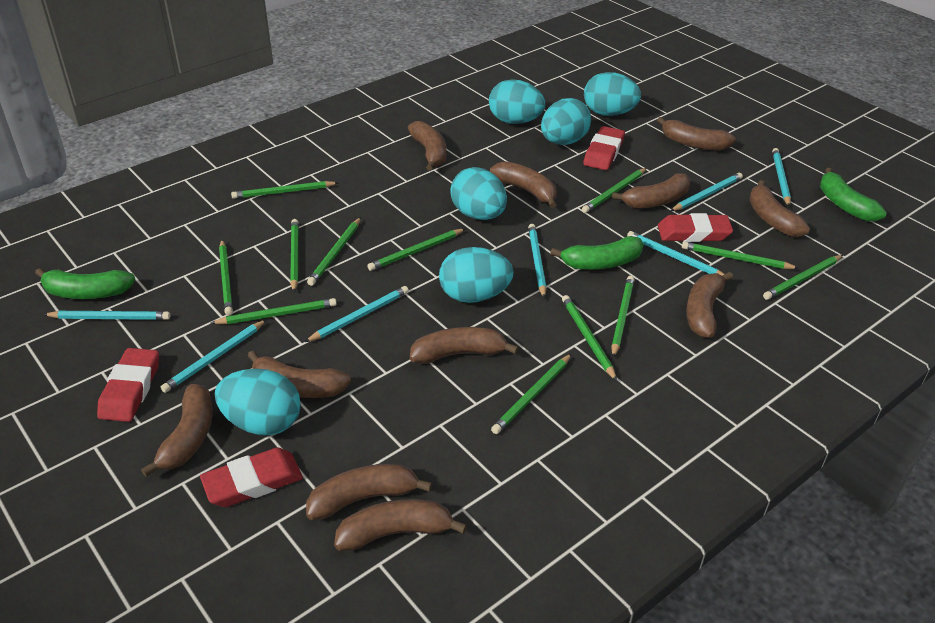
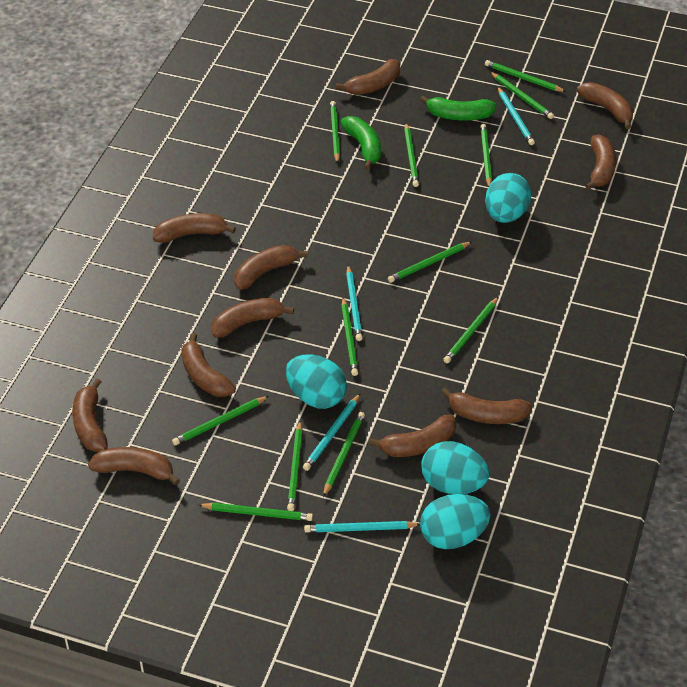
green banana: [35,268,135,299] [550,236,644,269] [820,168,887,221] = 3 -> [340,116,381,170] [420,96,496,120] = 2
red eraser: [97,348,159,422] [200,448,303,507] [583,126,625,170] [658,213,733,242] = 4 -> none = 0
turquoise egg: [215,369,301,436] [439,247,514,303] [450,167,507,220] [489,79,545,124] [541,98,591,145] [584,72,641,116] = 6 -> [286,355,347,409] [420,494,490,549] [421,441,490,494] [485,173,531,223] = 4
turquoise pencil: [43,311,170,320] [161,319,267,393] [305,286,409,342] [528,224,547,299] [627,231,724,276] [671,173,743,211] [772,148,791,207] = 7 -> [303,394,360,471] [304,521,420,533] [346,265,363,341] [498,87,535,145] = 4

